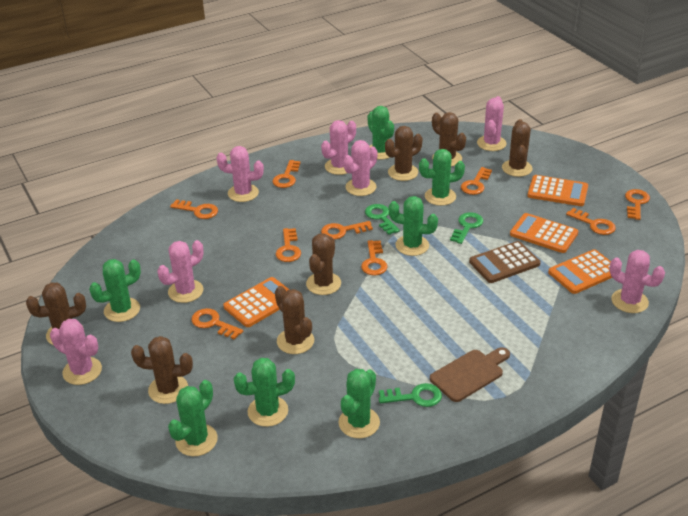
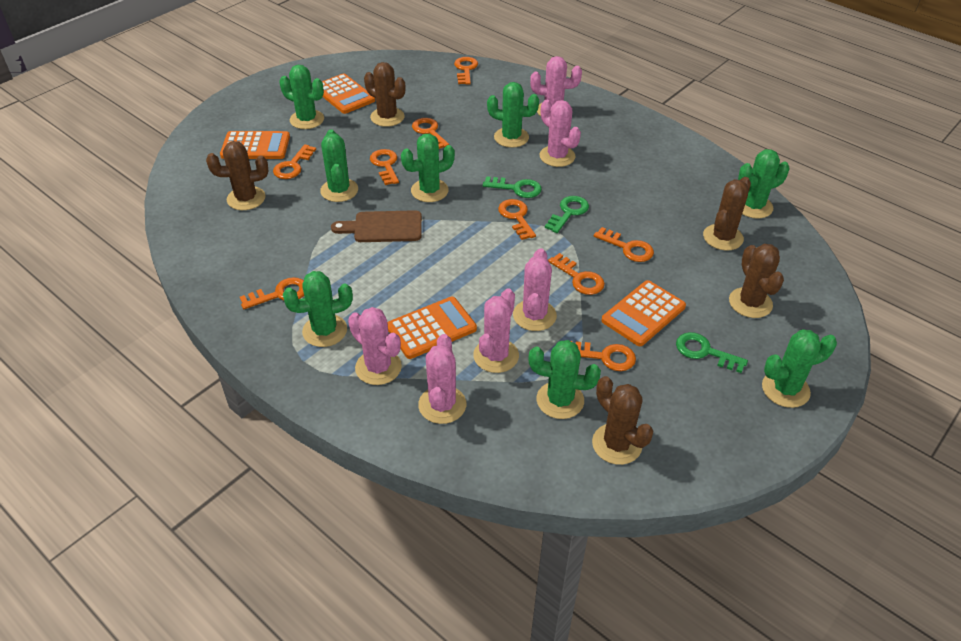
brown cactus: [26,282,86,345] [131,336,193,404] [275,286,314,354] [306,233,341,295] [385,126,422,181] [432,112,466,166] [502,119,533,177] = 7 -> [206,141,268,210] [364,62,405,127] [592,376,653,465] [703,177,751,250] [729,244,784,318] = 5
brown calculator: [469,241,541,283] = 1 -> none = 0
green cactus: [89,259,141,322] [168,380,218,456] [234,358,295,427] [339,369,380,438] [368,106,394,160] [389,196,438,256] [419,149,465,206] = 7 -> [280,65,324,129] [283,271,353,347] [320,129,358,202] [401,134,455,202] [487,82,539,148] [528,340,601,419] [738,149,789,218] [762,329,837,408] = 8
pink cactus: [50,319,102,385] [157,240,204,303] [217,146,264,202] [321,120,356,175] [343,140,378,196] [477,96,506,151] [609,250,665,313] = 7 -> [348,307,402,385] [418,334,467,424] [473,288,519,373] [513,248,557,331] [530,56,582,116] [539,100,581,167] = 6

